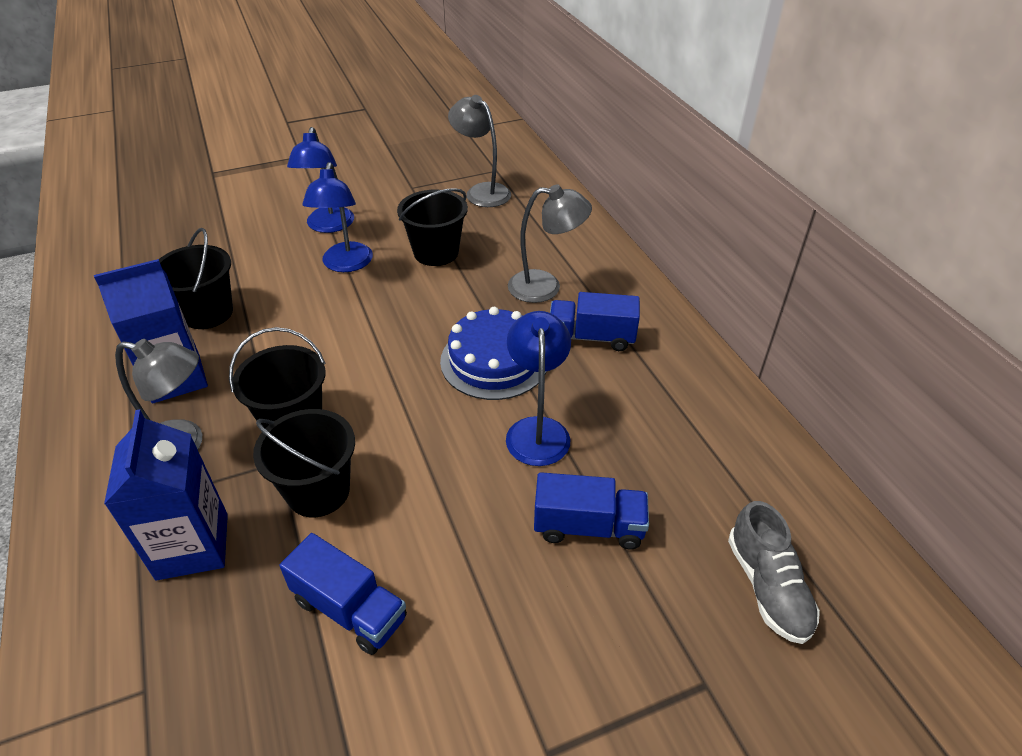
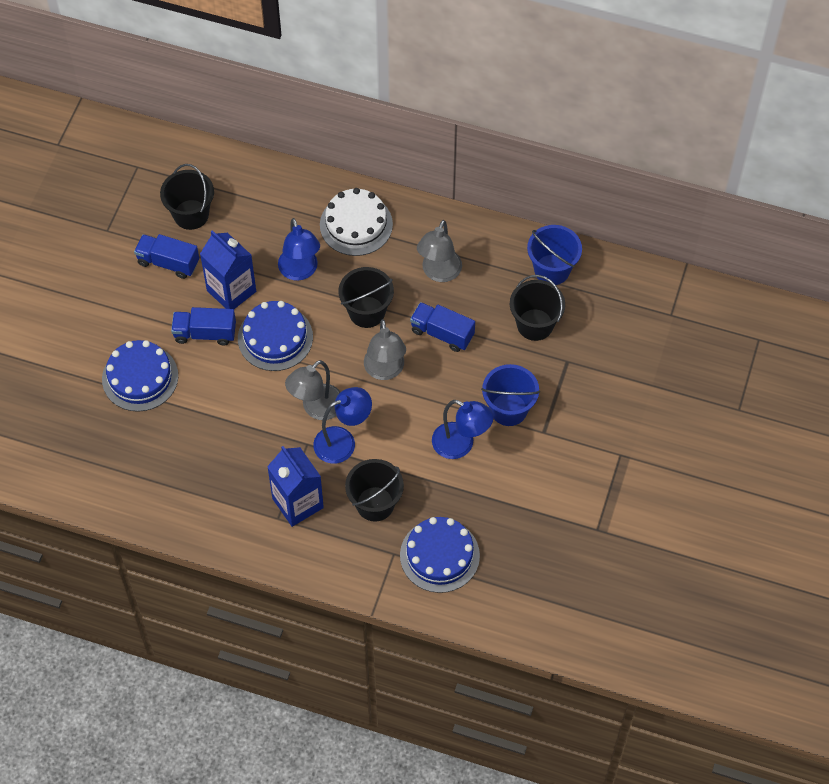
blue bucket: none = 0 -> [481,364,540,426] [527,225,582,285] = 2
blue cake: [440,307,547,400] = 1 -> [102,340,178,412] [238,301,313,371] [400,517,480,593] = 3
grey shoe: [728,501,820,644] = 1 -> none = 0
white cake: none = 0 -> [320,188,393,256] = 1

